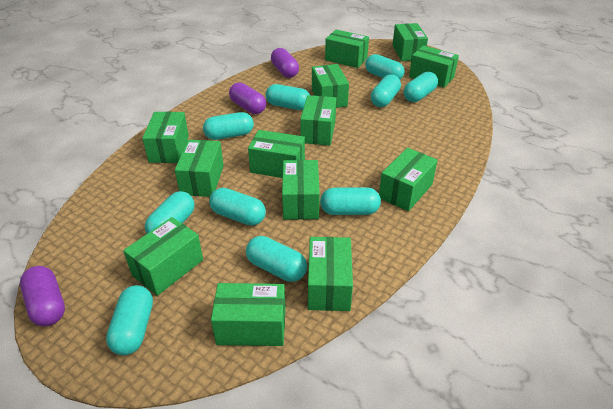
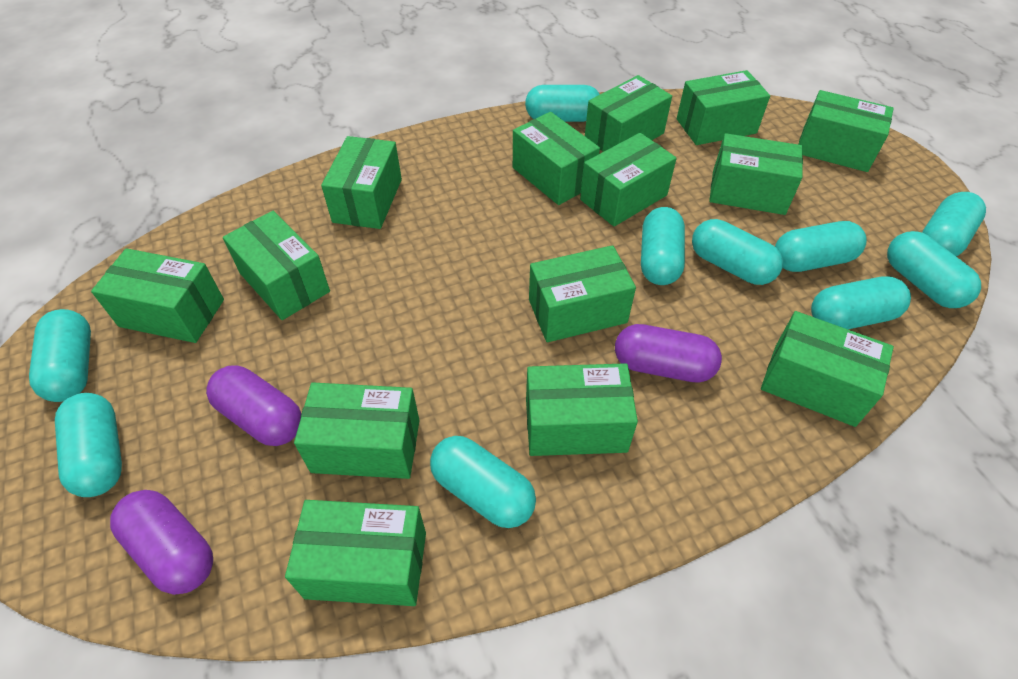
green box: [123,217,203,296] [142,112,189,163] [175,140,224,197] [211,283,286,346] [248,130,305,178] [282,160,320,220] [300,95,337,146] [308,237,353,311] [312,64,349,108] [325,30,369,68] [379,148,438,211] [392,23,428,61] [409,45,459,88] = 13 -> [91,248,224,343] [223,211,330,320] [285,500,426,606] [294,382,420,479] [321,136,402,229] [513,112,600,205] [526,363,638,456] [529,245,636,342] [580,133,677,227] [585,75,672,152] [677,70,770,145] [709,133,803,215] [761,311,894,427] [798,90,894,172] = 14

